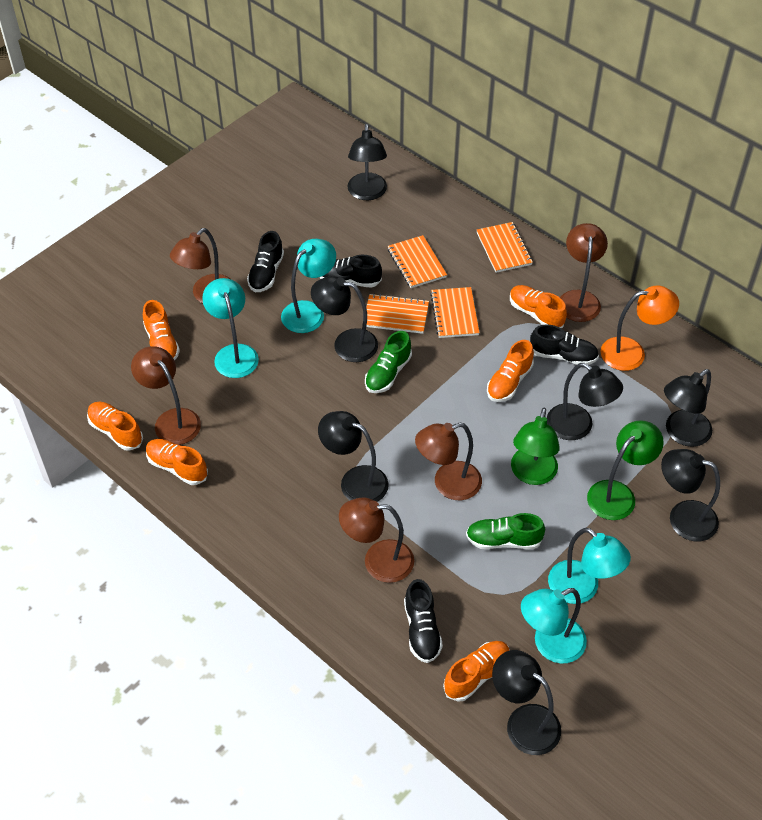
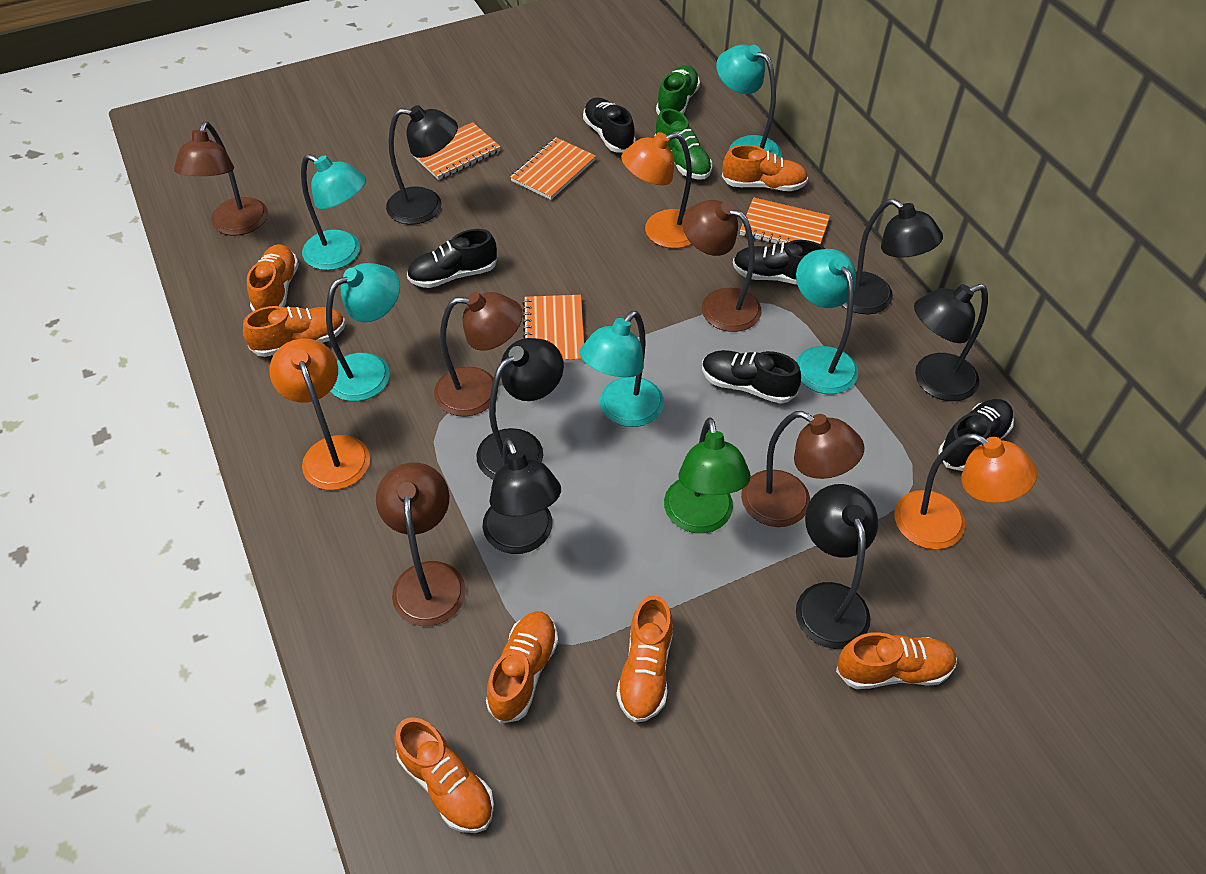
black lamp: [311,276,378,362] [318,411,389,502] [347,124,387,200] [492,650,561,755] [547,363,623,440] [661,449,720,542] [664,369,712,447] = 7 -> [386,105,458,225] [476,338,564,480] [483,438,561,554] [796,484,878,649] [841,199,943,314] [914,284,988,401] = 6
black shoe: [247,231,284,292] [319,255,382,288] [404,579,443,663] [530,324,599,365] = 4 -> [407,229,497,288] [583,97,636,152] [702,350,801,404] [733,240,825,285] [939,399,1014,471] = 5
green lamp: [511,408,560,485] [587,420,664,520] = 2 -> [664,417,751,533] = 1
orange lamp: [601,285,679,371] = 1 -> [269,339,370,490] [621,132,692,248] [895,434,1037,549] = 3
orange shoe: [87,402,143,451] [143,300,180,360] [146,439,208,485] [443,641,510,702] [487,340,534,402] [510,285,567,328] = 6 -> [243,306,346,357] [247,244,299,311] [394,717,494,833] [486,611,558,724] [617,595,673,723] [722,145,808,191] [836,632,957,689] = 7
turquoise lamp: [202,278,259,378] [281,239,336,333] [521,588,587,664] [548,528,631,604] = 4 -> [301,154,366,270] [326,263,400,401] [580,311,664,427] [716,44,782,158] [796,249,858,394] = 5

